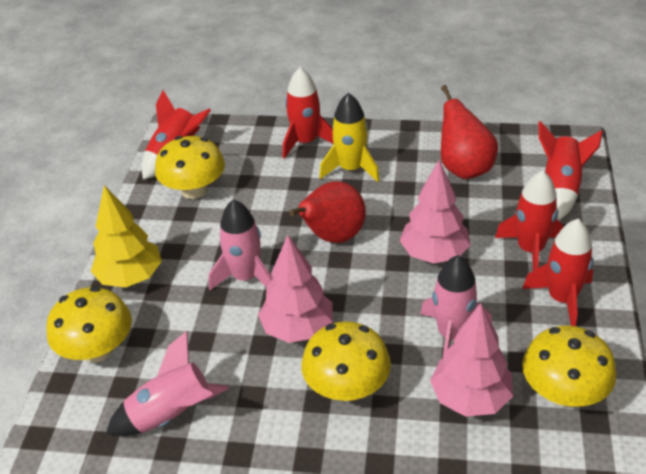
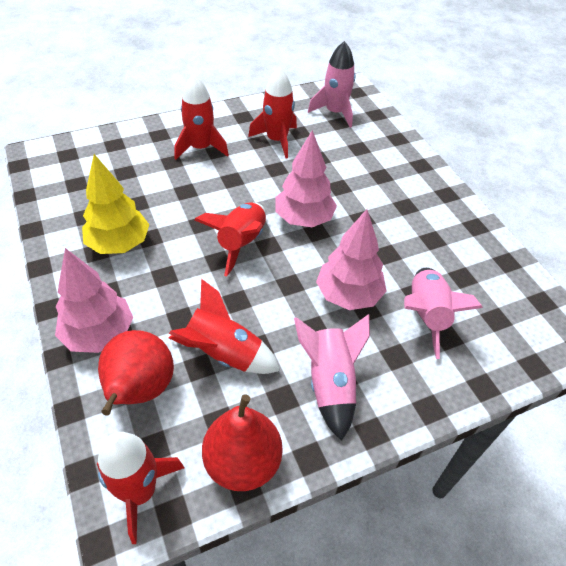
yellow mushroom: [46,286,132,363] [155,136,225,199] [301,322,391,401] [522,326,616,407] = 4 -> none = 0
yellow rocket: [319,93,380,182] = 1 -> none = 0

